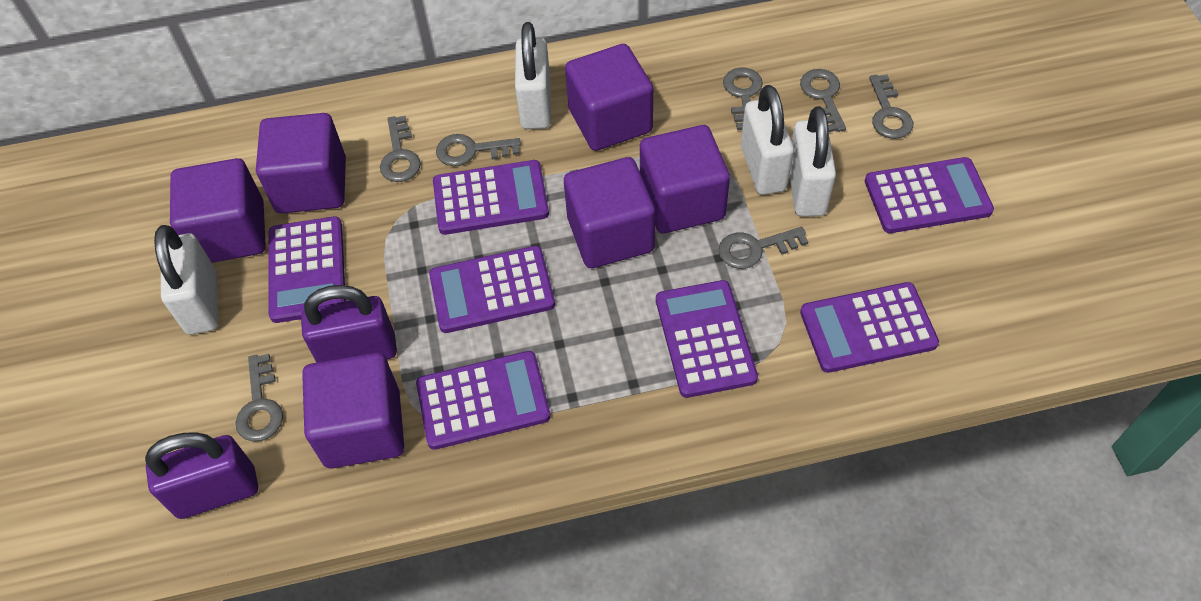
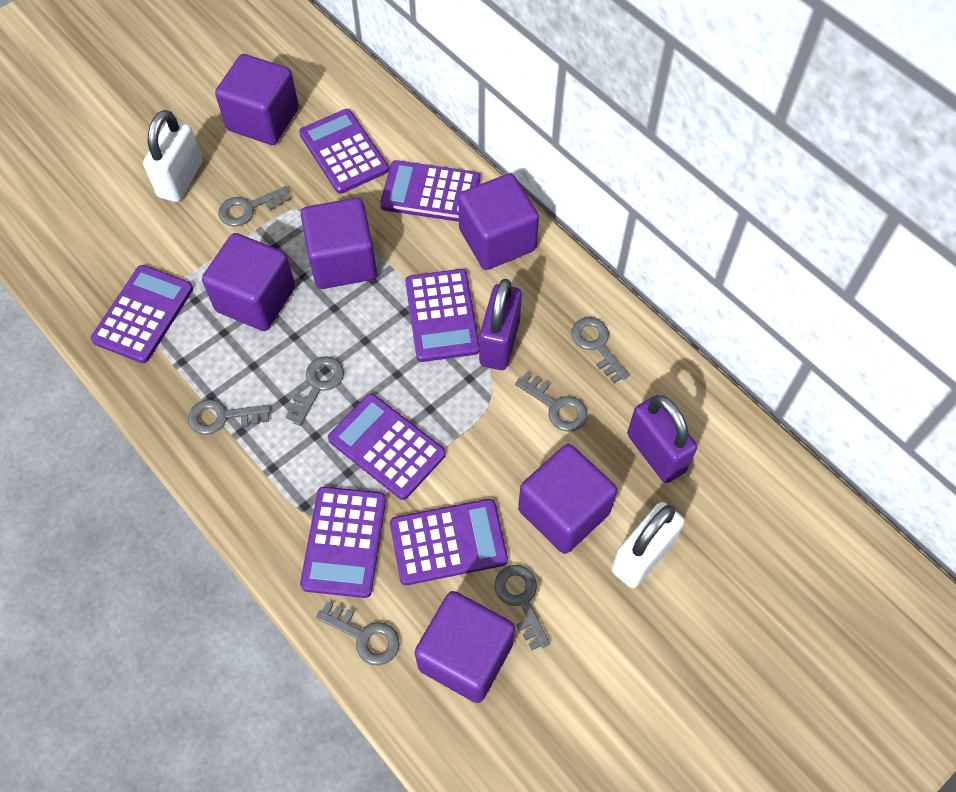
white padlock: [154,225,218,335] [515,22,551,129] [741,85,794,195] [789,106,836,217] = 4 -> [143,110,202,202] [611,502,685,588] = 2

